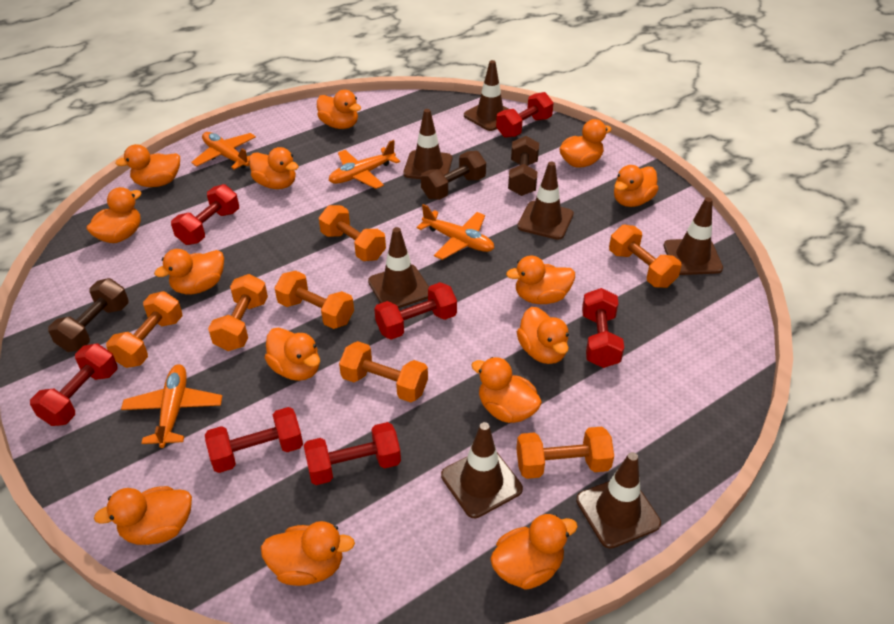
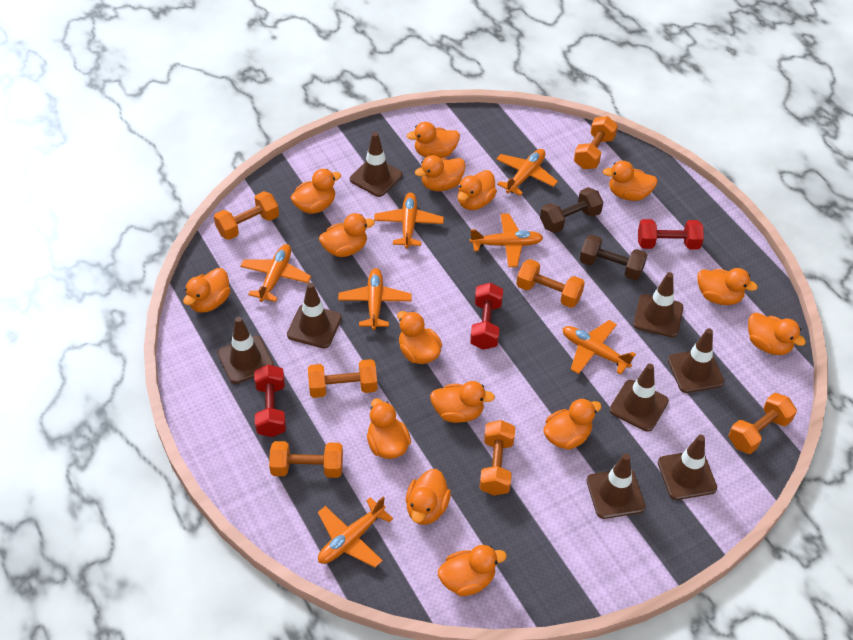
brown dumbbell: [48,278,129,352] [421,151,486,200] [508,136,539,196] = 3 -> [540,187,603,233] [580,235,647,280] = 2
brown traffic cone: [368,227,429,308] [403,109,452,179] [441,422,523,518] [464,60,508,131] [517,162,574,240] [576,452,661,549] [664,197,723,275] = 7 -> [217,317,274,384] [287,283,342,348] [350,132,403,197] [587,454,645,519] [609,364,669,432] [633,272,683,337] [658,435,717,500] [668,328,724,393] = 8
orange duck: [87,187,141,243] [94,486,192,545] [115,144,180,187] [154,249,224,294] [249,147,299,189] [261,521,355,586] [265,327,320,381] [317,90,361,129] [471,357,542,423] [490,514,578,590] [506,255,575,304] [517,307,569,364] [559,119,612,168] [614,165,659,207] = 14 -> [183,268,231,313] [291,169,341,214] [319,213,375,257] [367,398,411,459] [397,311,442,364] [406,469,451,525] [407,122,460,158] [415,155,465,191] [430,381,495,423] [438,545,507,596] [457,170,497,210] [543,398,602,450] [603,161,658,201] [697,268,758,305] [748,312,806,355] = 15
orange plane: [121,364,222,448] [191,132,256,170] [329,140,400,189] [417,204,494,260] = 4 -> [240,244,311,302] [318,497,393,568] [338,268,412,330] [374,192,444,249] [470,213,543,267] [496,149,558,196] [562,320,636,375] = 7
red dumbbell: [30,343,117,426] [171,184,239,245] [205,407,303,473] [304,422,401,485] [374,282,457,340] [496,92,553,138] [582,288,624,368] = 7 -> [254,365,286,437] [470,283,503,350] [638,219,704,250] = 3

